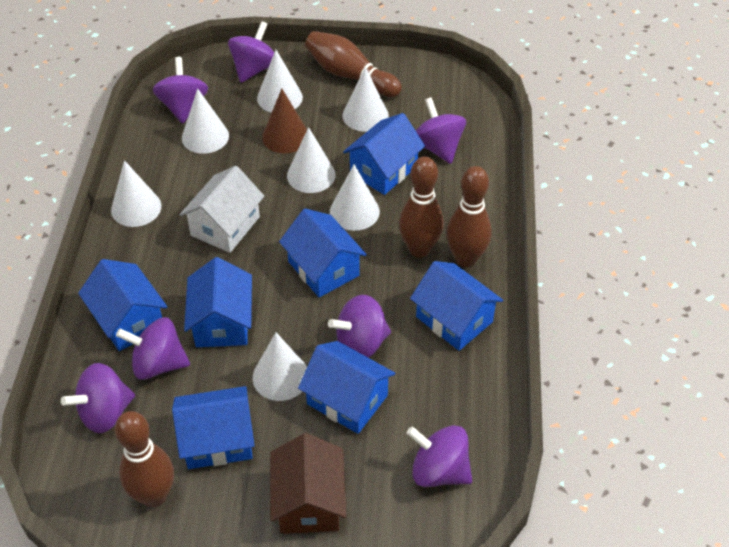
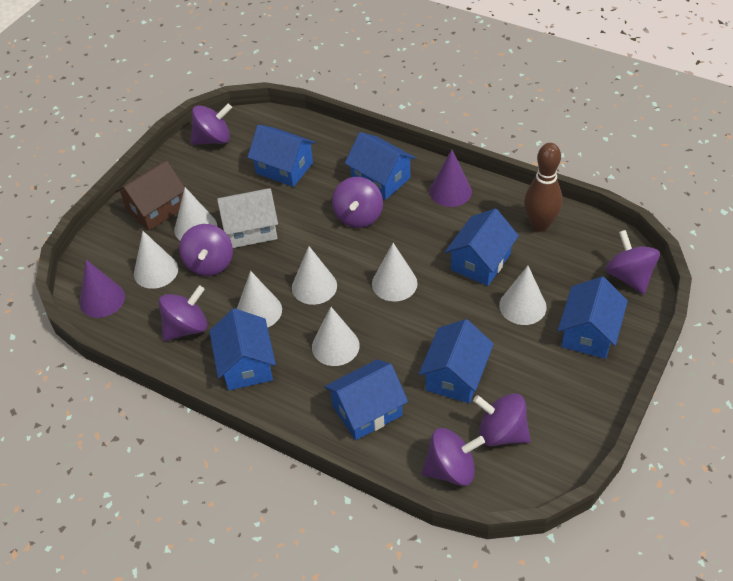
brown bowling pin: [115,411,174,507] [305,31,402,97] [399,157,444,258] [447,166,492,267] = 4 -> [524,143,562,232] = 1
brown cone: [262,89,307,153] = 1 -> none = 0
purple cone: none = 0 -> [79,260,125,318] [429,150,472,207] = 2

